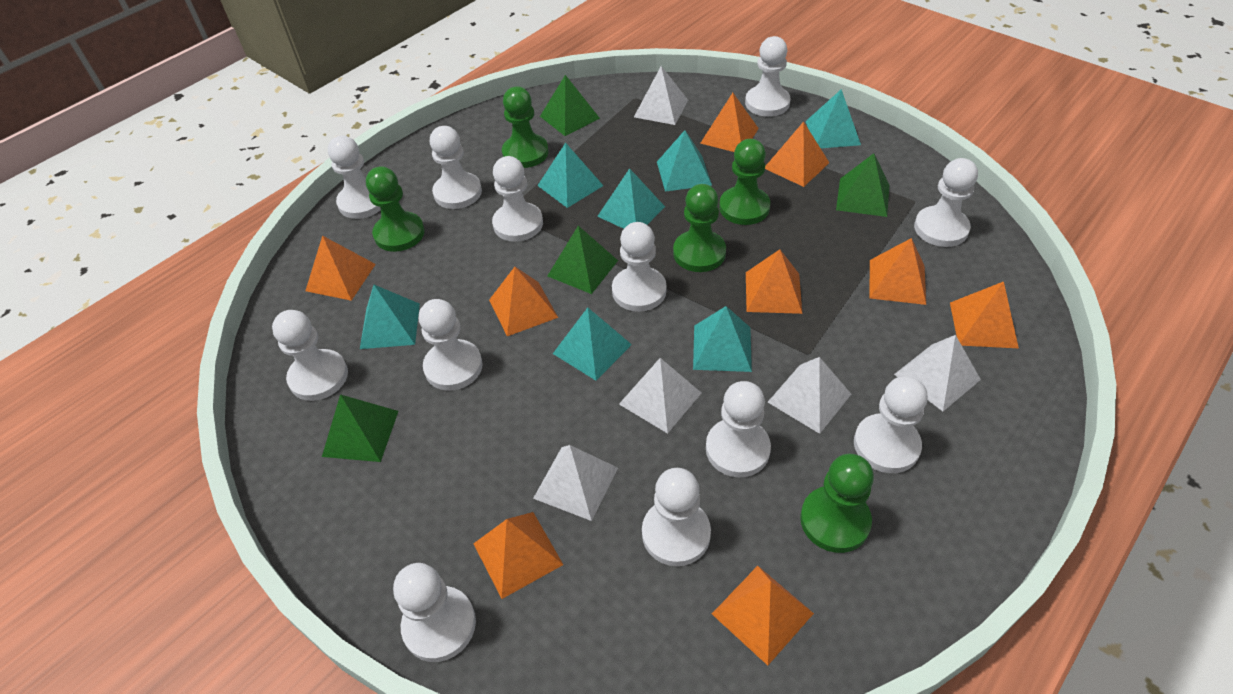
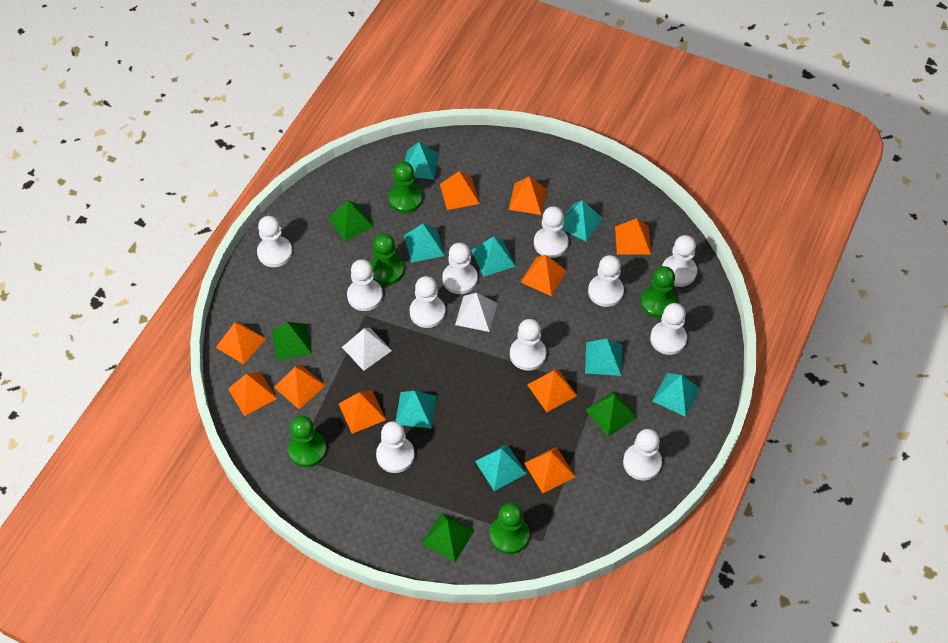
orange pyramid: [305,236,376,301] [473,512,563,599] [489,267,558,336] [700,93,759,152] [712,566,814,665] [746,249,802,314] [765,121,829,187] [869,238,926,305] [950,281,1019,348] = 9 -> [216,322,266,364] [228,372,277,416] [274,364,326,409] [339,390,386,434] [440,171,480,210] [508,176,547,215] [521,255,567,296] [524,447,575,493] [527,368,577,412] [615,218,651,255] = 10
turquoise pyramid: [360,285,420,349] [537,142,604,208] [553,308,632,381] [597,168,665,229] [657,130,712,192] [693,306,752,372] [806,89,861,148] = 7 -> [395,391,437,429] [404,224,445,263] [405,142,439,180] [471,236,516,277] [475,444,527,491] [562,200,602,242] [585,339,622,376] [652,373,700,417] = 8
white pawn: [272,310,348,401] [328,136,381,219] [393,563,476,662] [419,299,483,391] [430,126,482,209] [492,156,543,242] [612,222,667,312] [642,468,711,566] [706,381,771,477] [745,36,791,117] [854,376,928,473] [914,158,978,247] = 12 -> [257,216,292,267] [347,259,383,311] [376,421,415,473] [410,276,446,328] [442,243,478,294] [510,319,546,371] [534,206,569,258] [588,255,624,307] [623,429,662,480] [650,303,687,355] [662,235,697,287] = 11
white pyramid: [533,445,618,521] [619,358,701,434] [634,66,688,125] [768,357,851,434] [894,335,981,411] = 5 -> [342,327,392,371] [455,293,497,332] = 2

